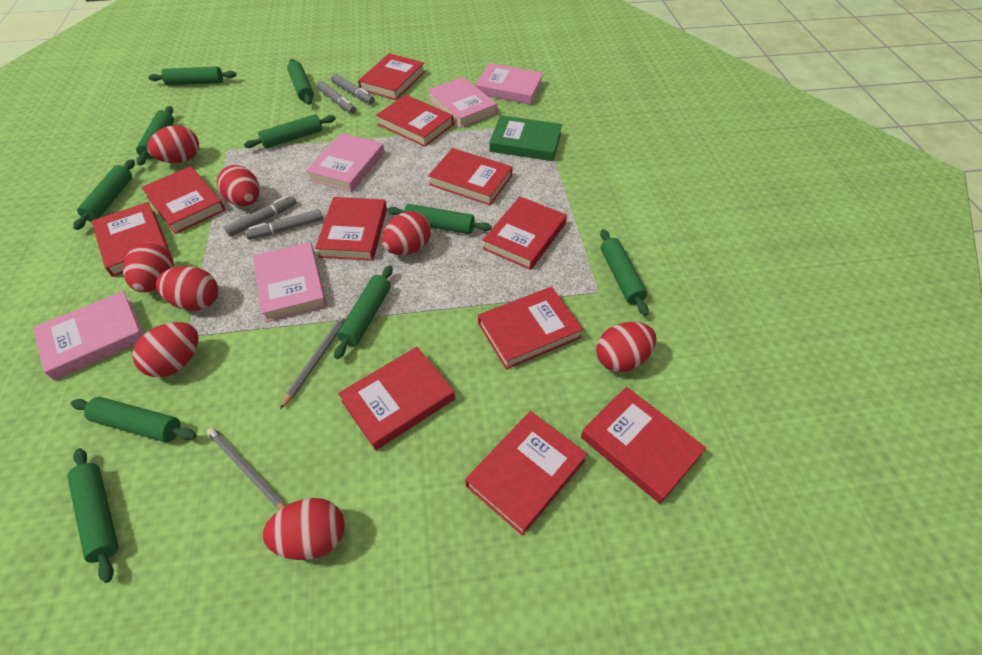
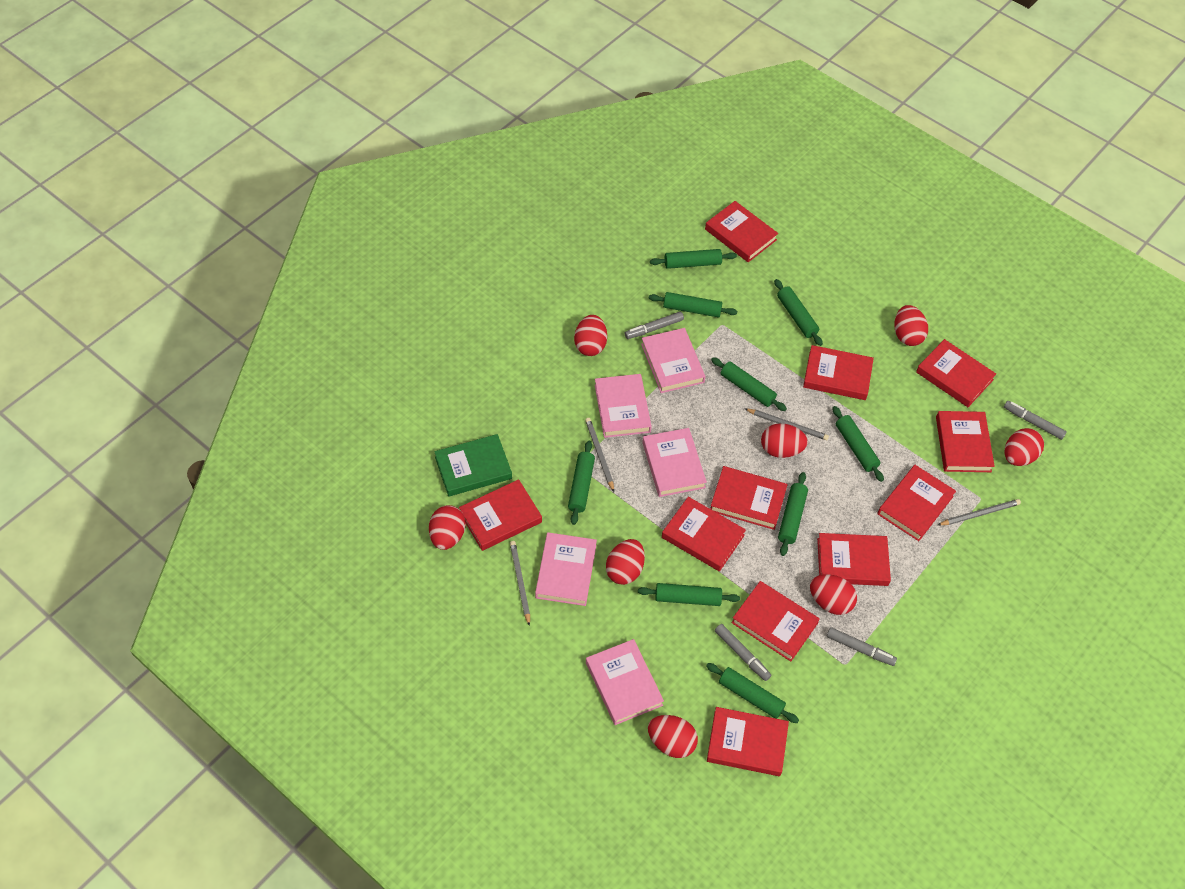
green rolling pin: [67,448,119,583] [70,397,197,442] [73,159,135,230] [136,106,174,166] [148,67,236,85] [244,114,336,149] [287,59,314,105] [334,265,393,359] [387,204,492,234] [600,229,648,316] = 10 -> [568,441,595,525] [638,583,740,606] [649,292,737,317] [650,249,737,269] [706,663,799,723] [711,357,787,411] [774,279,823,346] [778,472,808,556] [833,406,884,482] = 9
grey pencil: [207,427,286,510] [280,314,348,409] = 2 -> [510,541,530,626] [585,418,614,492] [745,409,829,440] [938,499,1021,525] = 4

